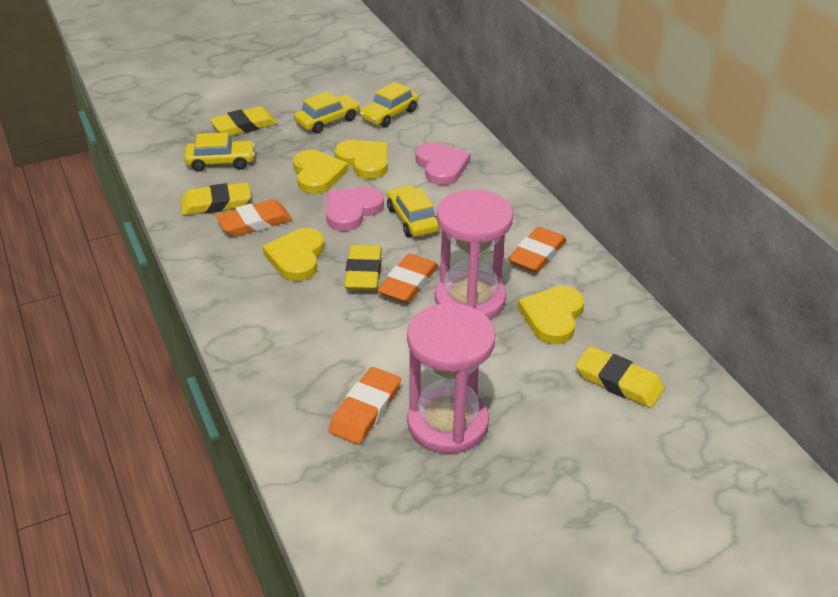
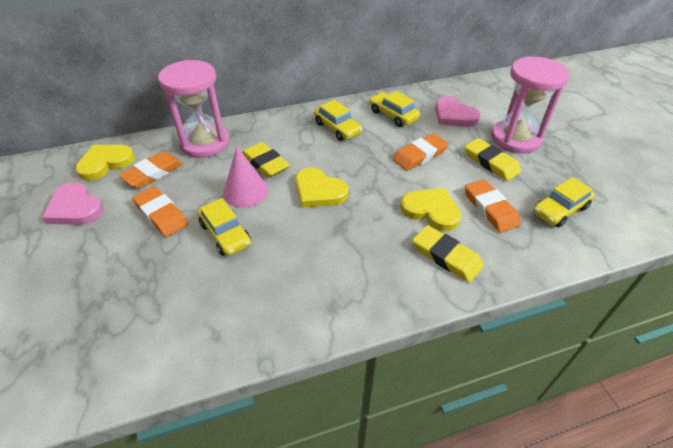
pink cone: none = 0 -> [223,146,268,207] = 1
yellow eraser: [181,182,251,215] [210,106,277,136] [344,245,382,290] [576,346,665,408] = 4 -> [242,142,290,178] [413,225,484,283] [465,138,521,181] = 3
yellow heart: [262,228,324,281] [293,150,348,194] [335,140,388,179] [518,286,584,344] = 4 -> [75,145,135,181] [295,168,349,208] [400,188,461,231] = 3

